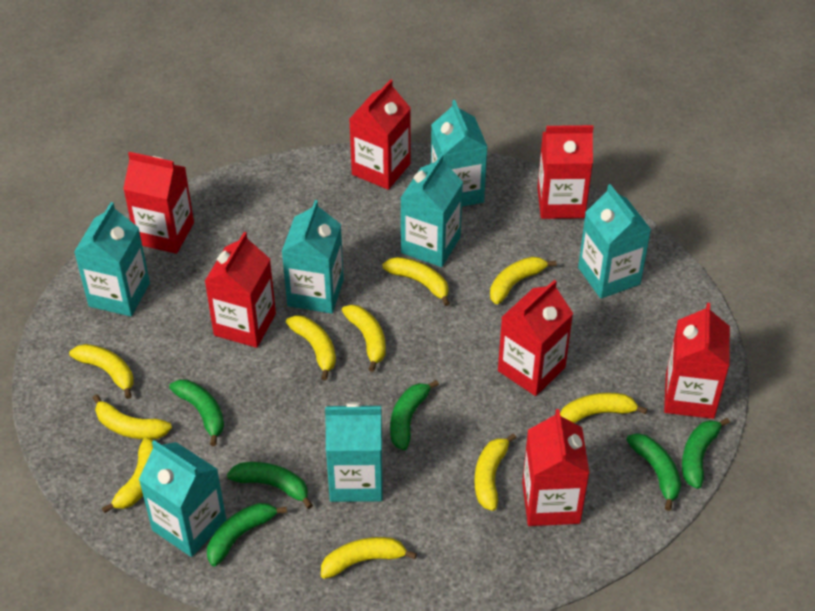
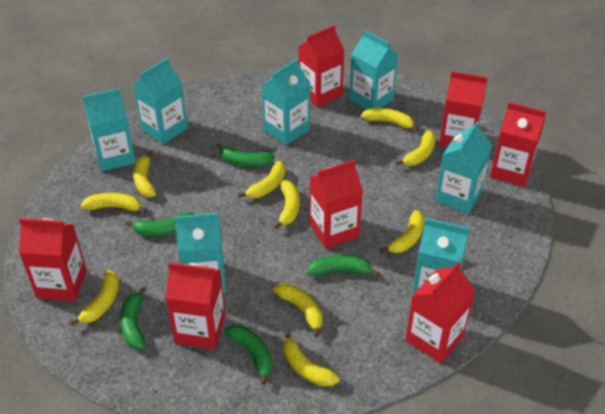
green banana: [169,380,224,446] [207,503,287,567] [227,462,313,509] [390,380,439,451] [626,433,681,511] [682,418,730,489] = 6 -> [120,287,147,349] [126,212,194,236] [216,144,275,167] [224,325,272,385] [307,255,379,277] = 5

